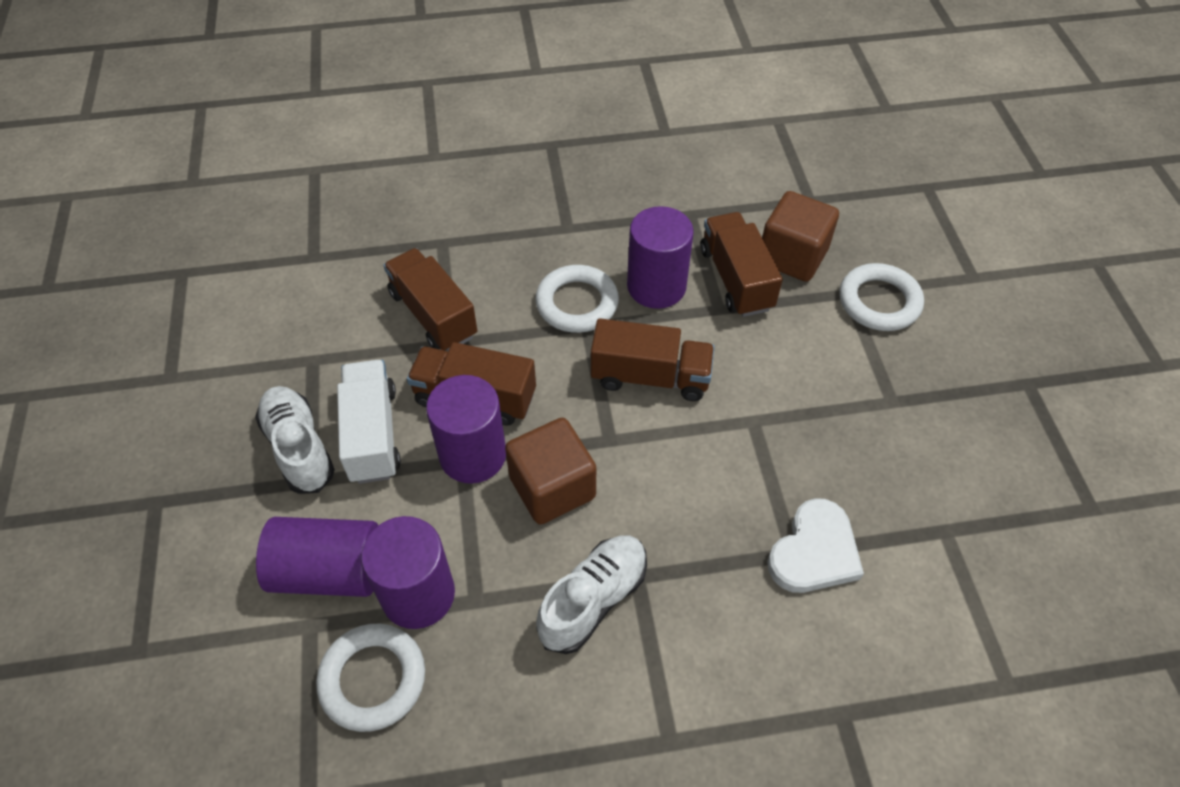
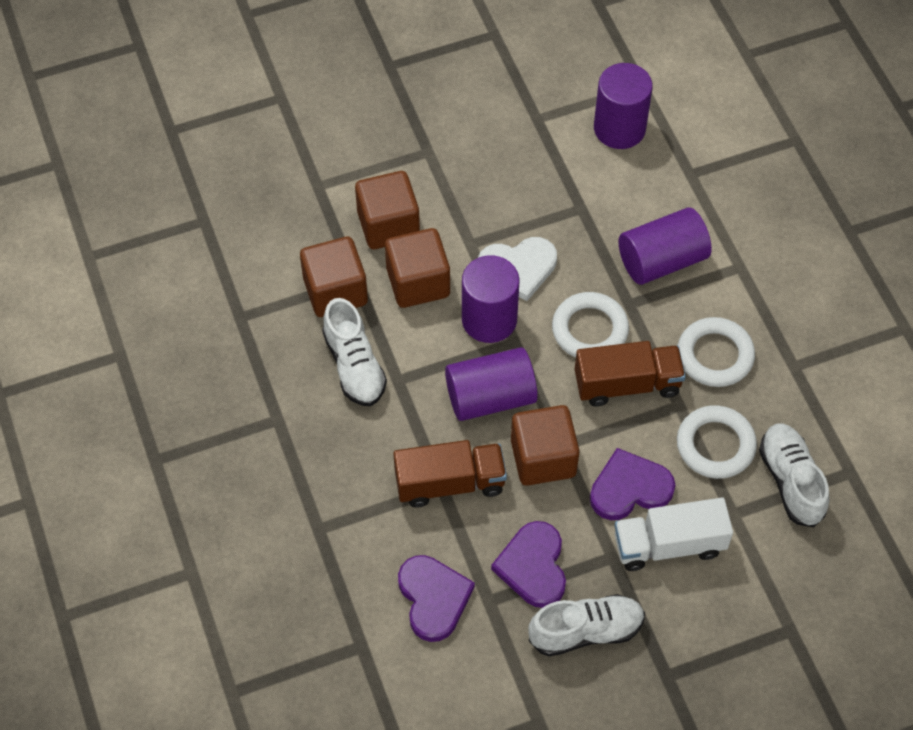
brown cube: [505,418,596,525] [762,191,839,282] = 2 -> [300,237,368,317] [355,171,420,249] [385,228,450,308] [511,405,580,486] = 4
brown truck: [383,248,478,351] [407,342,536,426] [591,318,714,401] [700,212,783,317] = 4 -> [393,440,507,508] [575,341,686,407] = 2
purple heart: none = 0 -> [398,555,475,642] [491,521,566,608] [590,448,675,520] = 3
white shoe: [255,386,335,494] [536,535,647,654] = 2 -> [322,298,387,406] [528,594,645,656] [759,423,830,527] = 3

